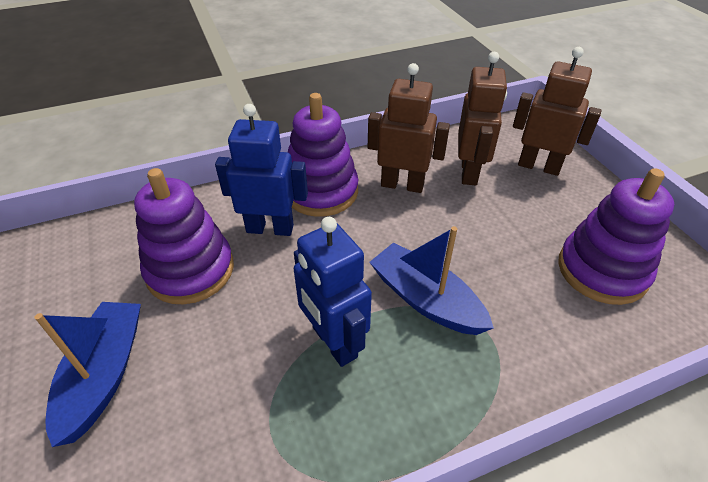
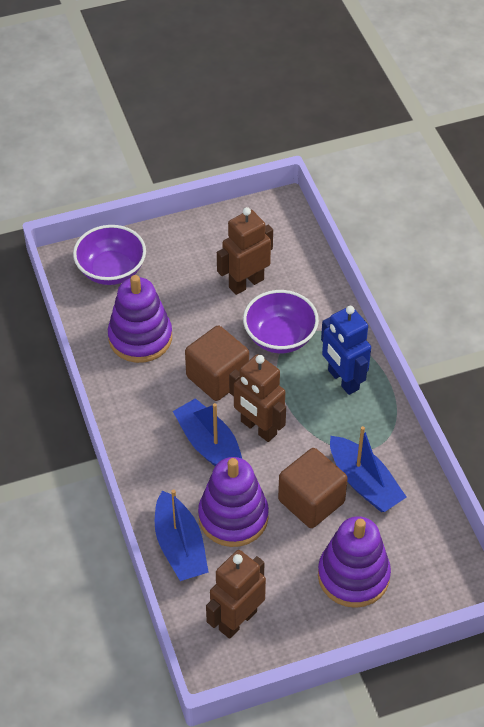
blue boat: [35,302,141,447] [370,226,494,335] = 2 -> [155,490,209,581] [173,398,242,466] [330,426,406,512] = 3
blue robot: [215,104,308,236] [294,217,372,367] = 2 -> [321,306,371,395] = 1
brown cube: none = 0 -> [185,326,249,401] [278,448,348,528] = 2
purple bowl: none = 0 -> [73,225,146,285] [243,290,319,353] = 2

